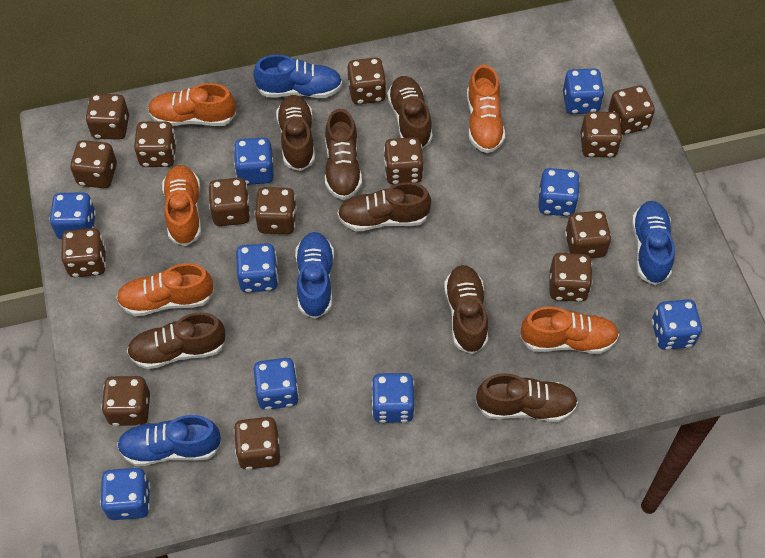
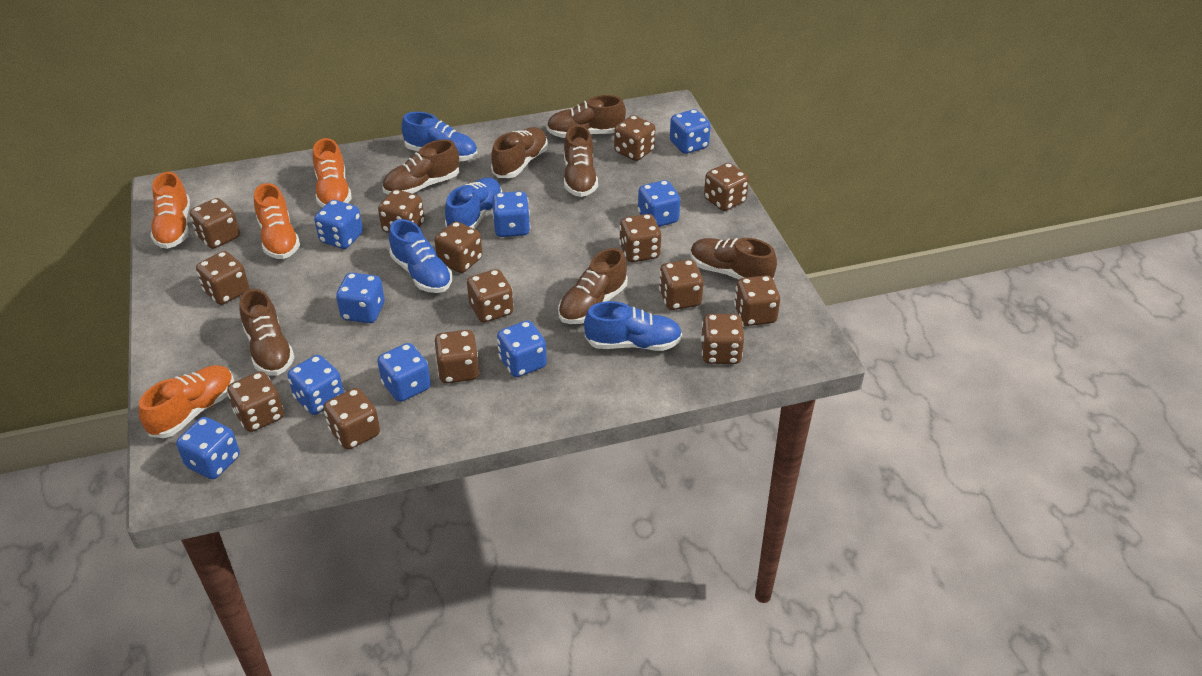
orange shoe: [116,263,214,316] [148,83,236,126] [162,165,201,246] [467,65,505,153] [520,306,619,354] = 5 -> [139,365,234,438] [150,172,190,249] [254,183,300,259] [313,138,352,208] = 4

